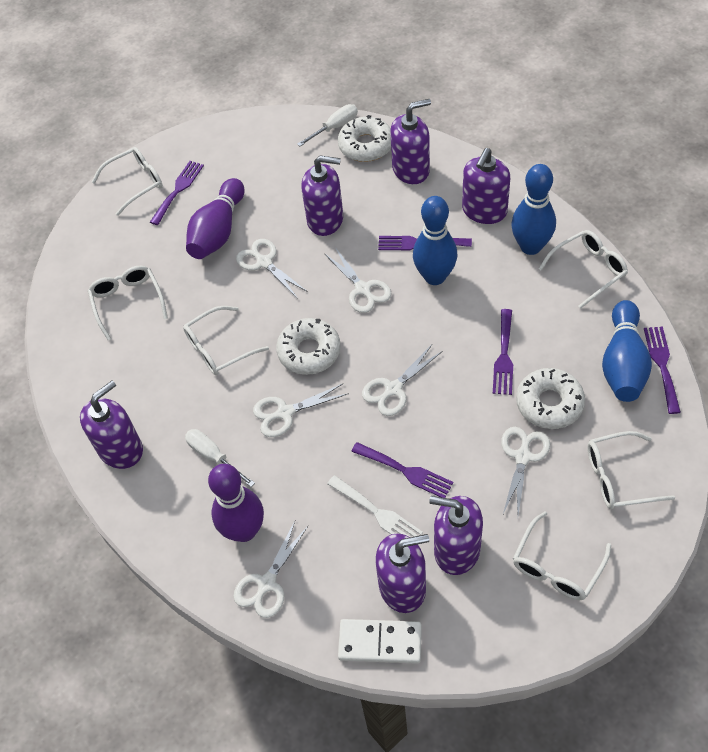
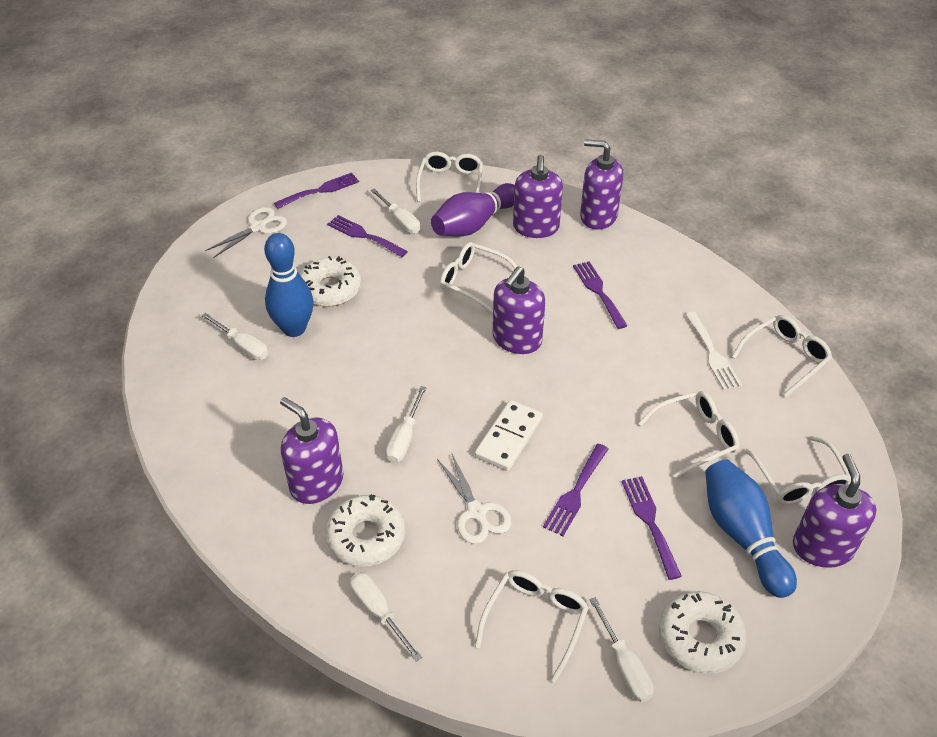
blue bowling pin: [413,196,457,285] [511,164,556,255] [602,300,652,402] = 3 -> [264,233,313,337] [705,459,797,598] = 2
purple bowling pin: [186,178,245,259] [208,464,264,542] = 2 -> [431,183,515,237] = 1
purple soap dispenser: [80,381,143,469] [301,156,343,236] [376,534,429,613] [390,99,431,184] [429,496,483,575] [462,148,510,224] = 6 -> [280,397,343,504] [493,266,546,354] [513,155,563,238] [580,139,623,230] [793,454,876,568] = 5
white scissors: [234,521,309,618] [236,239,308,299] [253,384,349,437] [324,247,392,313] [362,345,443,416] [501,427,550,515] = 6 -> [205,207,287,258] [437,452,511,544] = 2
white screwdriver: [185,429,255,487] [297,104,358,146] = 2 -> [202,313,268,360] [350,572,422,662] [371,188,420,234] [386,386,426,463] [589,597,654,702] = 5

